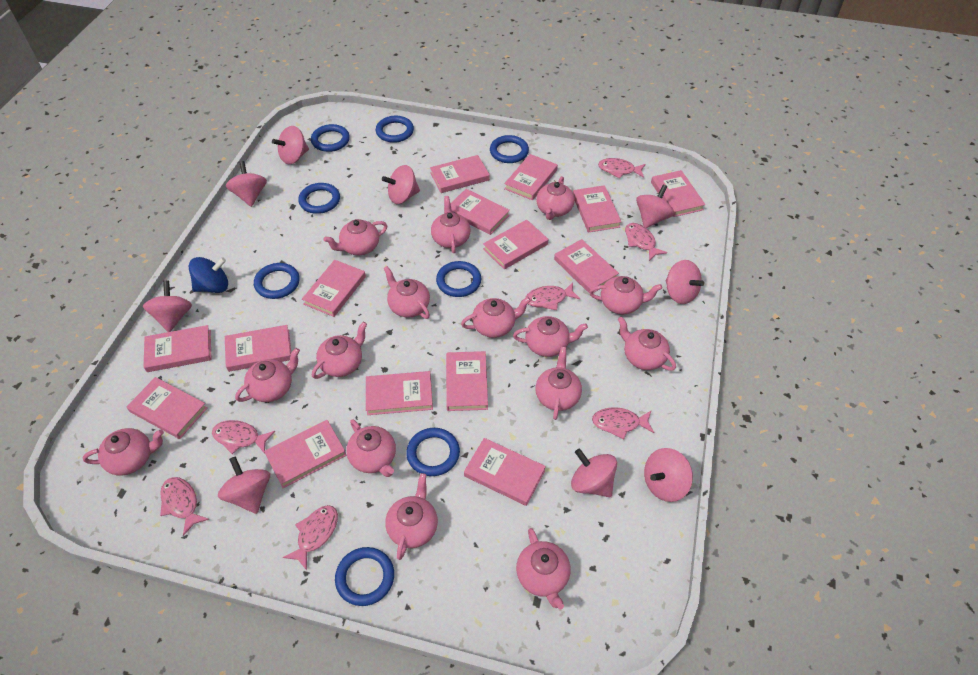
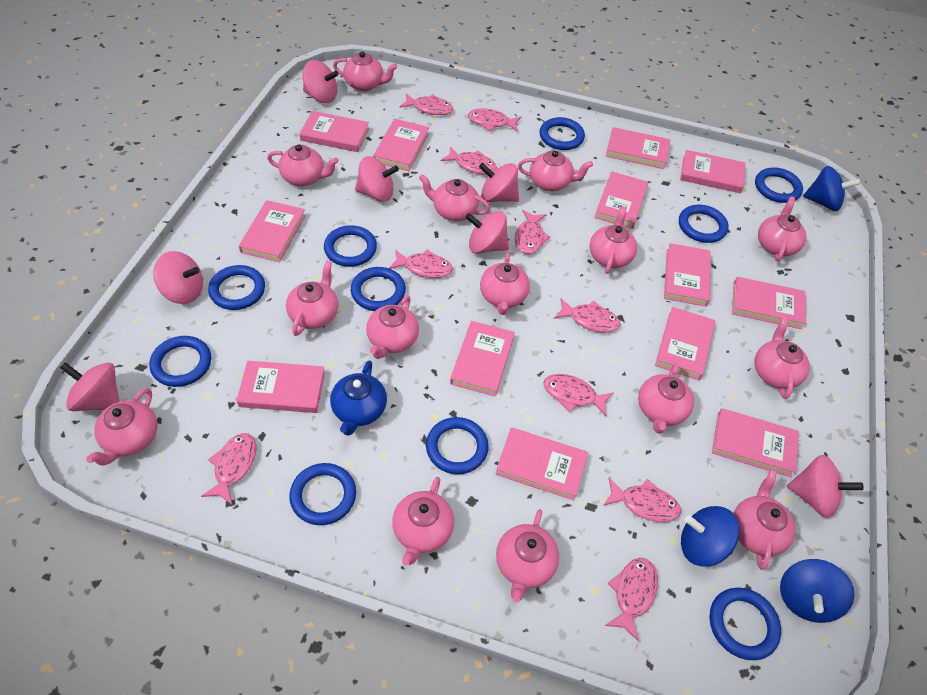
blue ring: [254,263,300,299] [298,183,340,214] [311,124,350,152] [335,547,394,606] [376,116,414,143] [406,428,460,476] [436,261,481,297] [490,135,529,163] = 8 -> [149,336,211,387] [208,265,265,310] [289,463,356,525] [324,225,377,267] [351,267,406,311] [426,417,489,474] [540,117,585,150] [679,205,729,243] [709,588,781,660] [755,167,803,203] = 10
blue spinning top: [189,257,228,293] = 1 -> [681,506,739,567] [780,559,855,623] [803,166,861,211] = 3
blue teapot: none = 0 -> [330,360,387,436] = 1
pink book: [127,377,207,439] [143,325,212,372] [225,325,291,372] [264,420,346,488] [302,260,366,317] [366,371,433,415] [430,155,490,193] [446,351,488,411] [450,189,510,235] [464,438,546,506] [483,220,548,269] [504,154,558,200] [554,239,619,294] [573,185,621,233] [651,170,705,217] = 15 -> [237,361,325,413] [239,200,306,262] [299,111,369,152] [373,119,429,171] [450,321,515,397] [496,427,588,500] [595,171,648,229] [606,127,670,169] [655,307,715,380] [664,243,711,307] [680,150,745,193] [712,408,799,477] [732,277,806,329] = 13
pink fish: [160,477,210,536] [212,420,275,454] [283,505,338,571] [525,282,580,310] [592,407,654,439] [598,158,646,179] [625,223,667,261] = 7 -> [201,433,257,504] [389,249,453,278] [400,93,453,115] [441,146,497,174] [468,108,521,132] [515,210,551,254] [543,374,613,416] [554,298,620,333] [603,477,681,522] [605,558,658,642] = 10
pink spinning top: [143,281,192,332] [218,456,270,514] [226,161,267,207] [272,126,309,164] [382,165,420,204] [571,449,617,497] [636,185,674,228] [644,448,693,502] [666,260,704,304] = 9 -> [60,362,120,411] [153,251,203,304] [303,60,338,103] [355,156,399,202] [465,211,509,254] [479,163,519,202] [787,455,863,518] = 7

